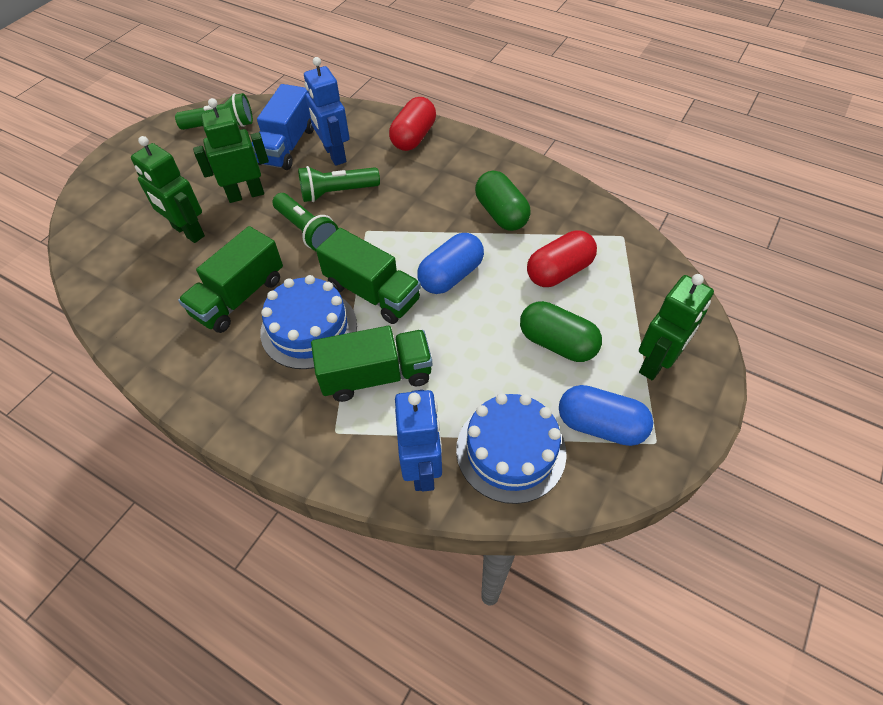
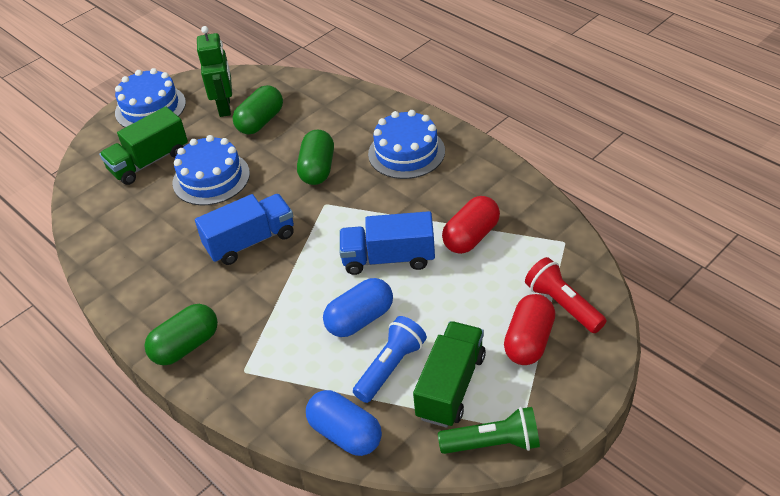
blue cake: [260,275,357,369] [456,393,567,504] = 2 -> [115,68,186,127] [173,135,250,205] [368,110,445,179] = 3
blue flashlight: none = 0 -> [353,316,427,403] = 1
blue robot: [304,57,350,166] [395,390,442,491] = 2 -> none = 0
blue truck: [251,84,314,170] = 1 -> [195,194,294,265] [339,211,435,275] = 2
green capsule: [475,171,531,231] [520,301,602,362] = 2 -> [145,304,218,365] [232,85,283,135] [297,130,334,185] = 3
green flashlight: [175,93,253,130] [273,193,338,251] [298,166,380,202] = 3 -> [438,407,540,454] = 1
green robot: [131,136,205,243] [193,98,269,203] [639,274,714,380] = 3 -> [197,26,232,117] = 1
green truck: [178,226,283,333] [311,326,432,402] [316,228,421,324] = 3 -> [99,106,188,185] [413,321,486,428] = 2
red flashlight: none = 0 -> [525,257,606,333] = 1

